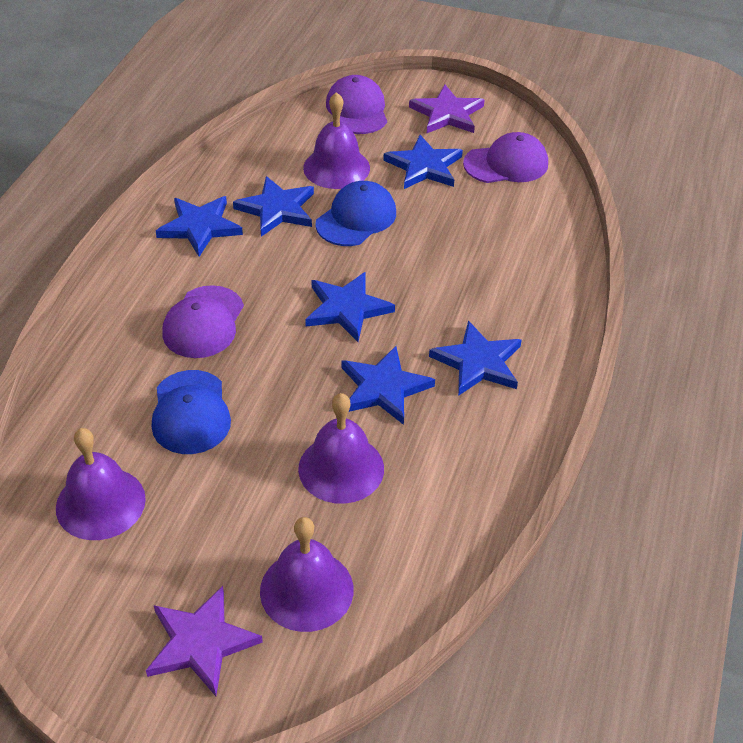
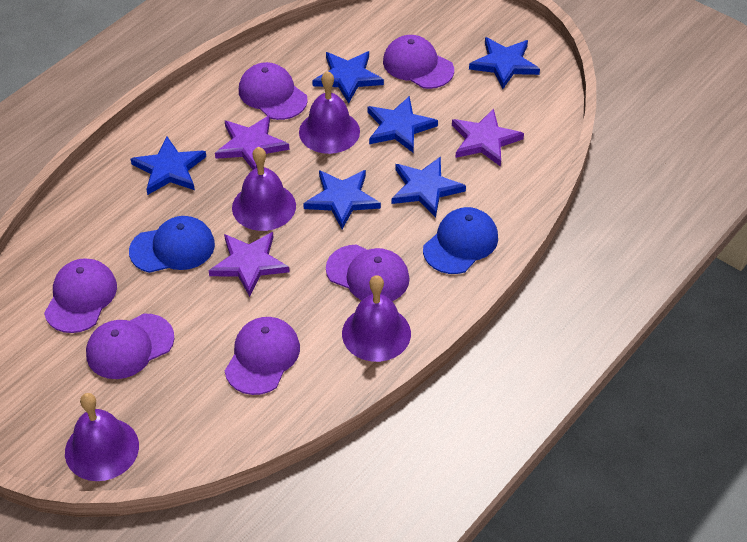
purple cap: [162,285,244,358] [326,75,387,134] [463,132,548,183] = 3 -> [44,258,117,333] [86,314,175,379] [225,317,300,395] [239,62,308,120] [326,244,410,301] [383,35,454,89] = 6
purple star: [146,586,263,696] [409,85,484,134] = 2 -> [209,232,290,297] [215,115,289,170] [452,109,524,167] = 3

